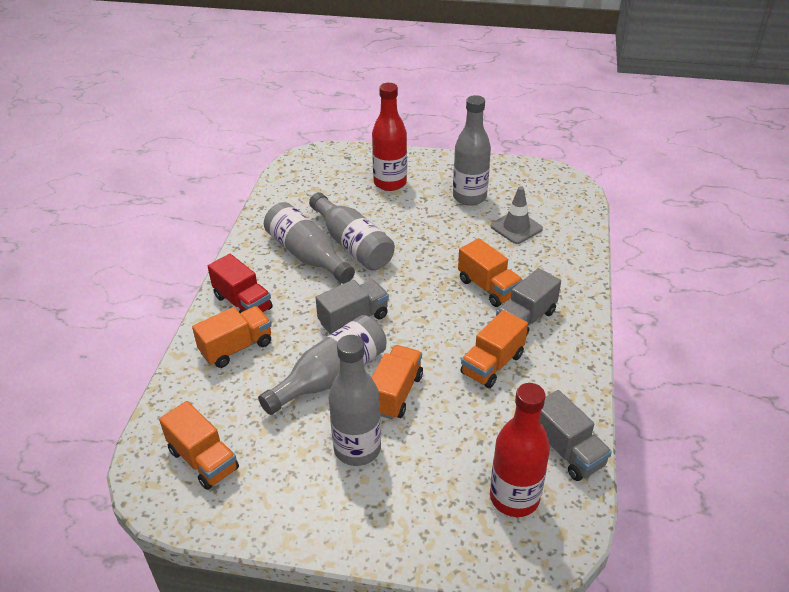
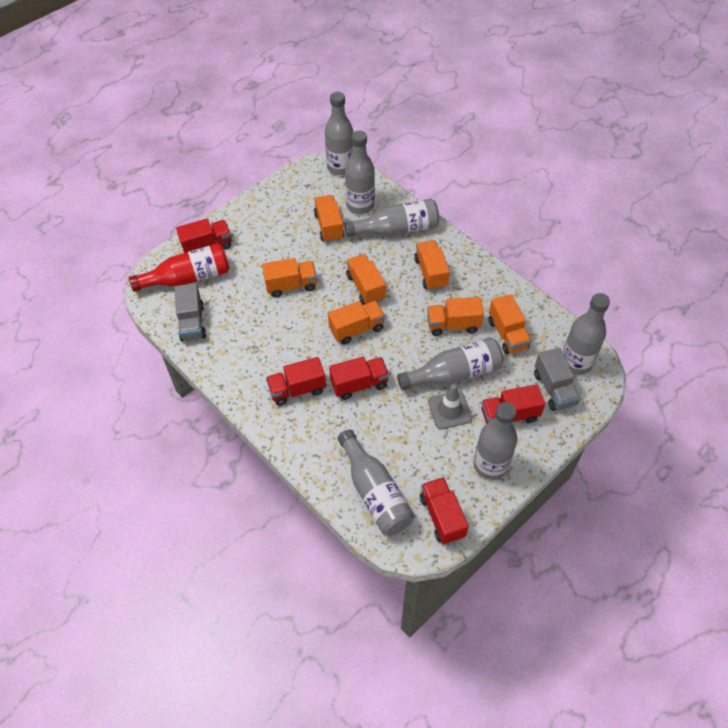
grey bottle: [258,315,386,415] [264,202,355,284] [309,192,395,270] [329,335,381,466] [453,95,491,206] = 5 -> [325,92,353,175] [337,429,414,536] [344,199,439,237] [345,131,375,214] [397,337,503,390] [474,402,518,480] [562,293,610,375] = 7
grey truck: [315,280,389,335] [496,268,561,337] [540,390,612,481] = 3 -> [174,283,206,341] [534,348,580,411] = 2
orange truck: [159,401,239,490] [192,306,271,368] [371,345,423,419] [458,238,523,307] [461,310,528,388] = 5 -> [262,258,317,297] [314,195,344,243] [328,301,385,344] [346,254,386,305] [414,240,450,291] [427,297,484,336] [489,294,531,354] = 7
red bottle: [372,83,407,191] [490,383,550,517] = 2 -> [129,243,229,292] = 1
red truck: [208,254,272,313] = 1 -> [176,218,232,253] [266,357,326,406] [329,357,389,400] [420,477,469,544] [481,384,545,424] = 5

